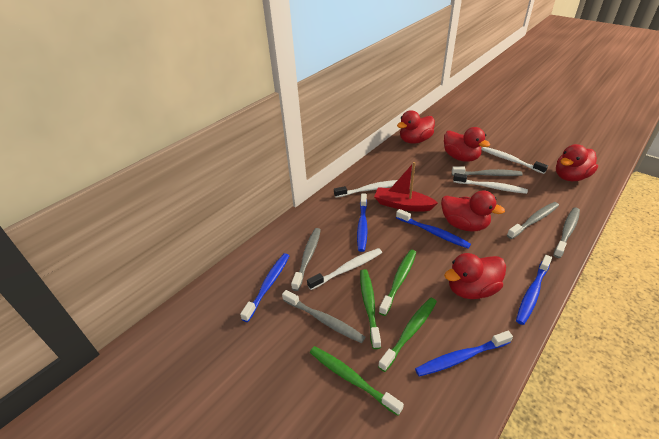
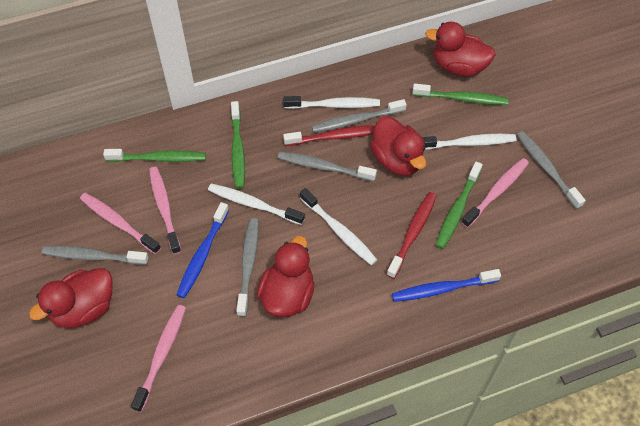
blue toothbrush: [240,253,289,322] [357,194,367,252] [396,209,471,248] [415,331,513,377] [516,255,552,325] = 5 -> [177,202,229,298] [392,269,501,302] = 2
pink toothbrush: none = 0 -> [80,193,161,254] [131,305,186,412] [149,167,181,254] [461,158,529,228] = 4
red boat: [374,162,438,212] = 1 -> none = 0
red duck: [397,110,435,144] [441,190,505,232] [444,127,490,162] [444,253,506,299] [556,144,598,181] = 5 -> [29,268,113,328] [257,236,315,318] [370,116,426,176] [425,22,496,77] = 4
red toothbrush: none = 0 -> [283,125,375,146] [387,192,437,279] = 2

